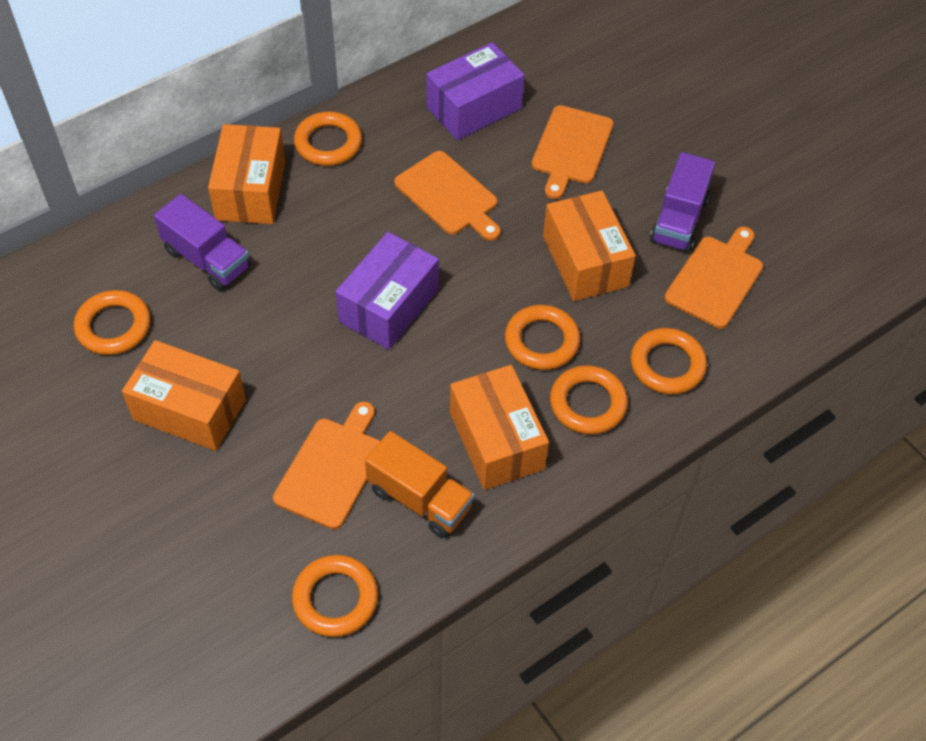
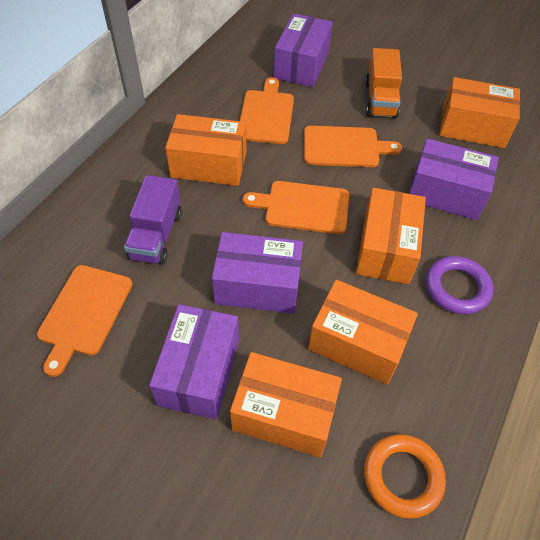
orange box: [122,340,246,451] [208,124,285,224] [450,365,549,490] [543,190,636,301] = 4 -> [165,114,247,186] [230,352,342,457] [308,280,418,385] [356,188,426,284] [440,77,520,148] = 5
orange ring: [74,290,151,355] [292,555,378,637] [294,111,362,166] [505,305,580,370] [550,365,628,435] [631,328,707,394] = 6 -> [364,434,446,519] = 1
purple box: [336,232,439,350] [426,42,525,140] = 2 -> [149,304,239,419] [212,232,303,314] [274,13,333,87] [409,138,499,220] = 4
purple ring: none = 0 -> [426,256,493,314] = 1
purple truck: [154,194,250,291] [650,152,715,253] = 2 -> [124,175,182,265] = 1

